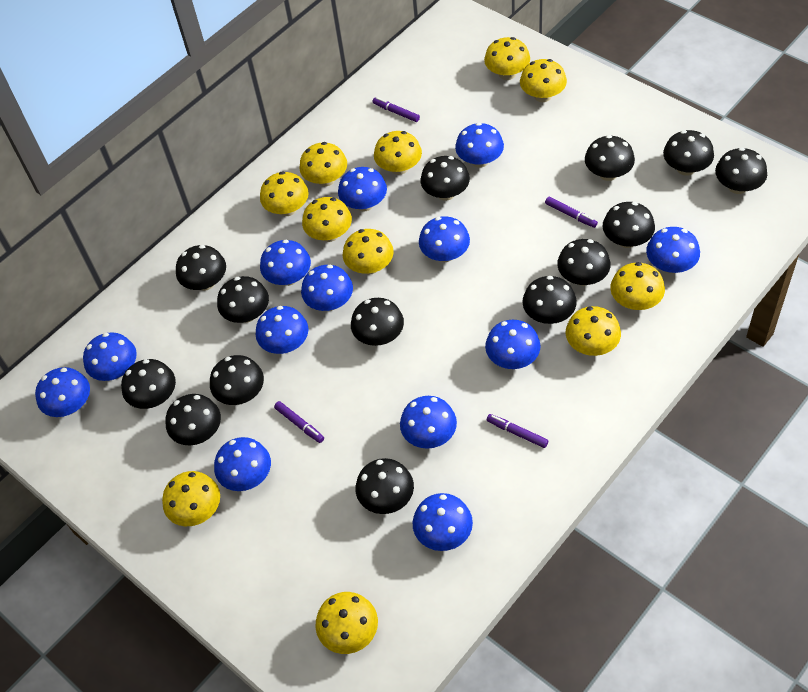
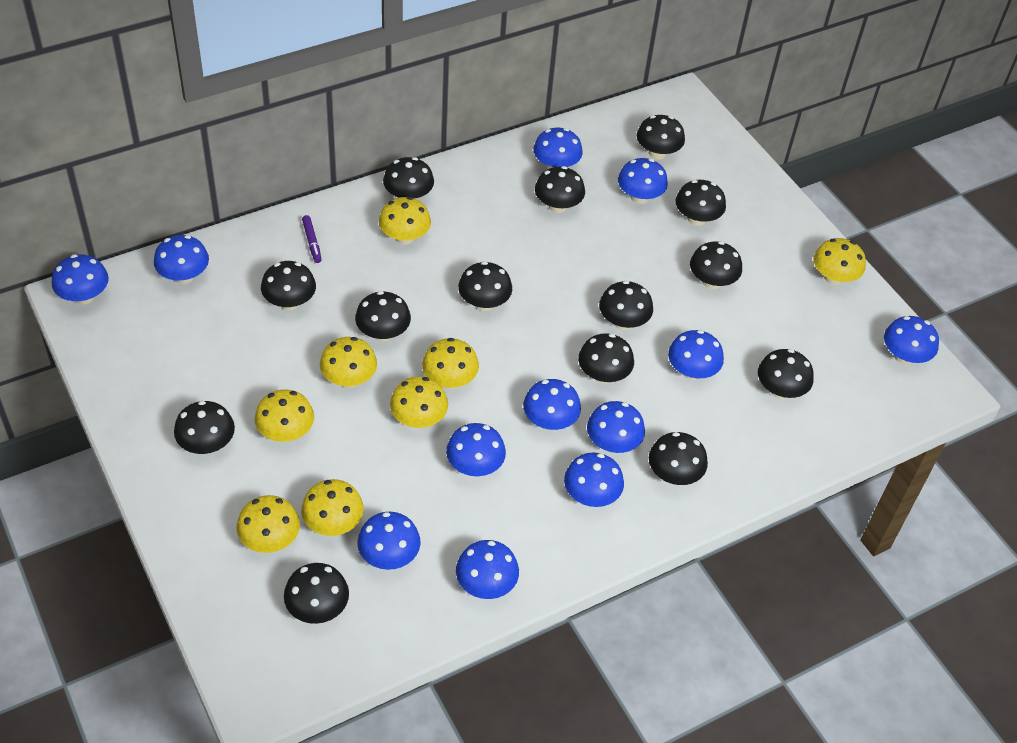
blue mushroom: [35,367,90,417] [83,332,137,381] [214,437,271,491] [256,306,309,354] [260,240,311,286] [301,265,353,311] [338,167,387,211] [400,396,457,449] [412,493,473,551] [419,216,470,262] [455,123,504,168] [485,320,541,369] [646,227,700,274] = 13 -> [52,254,109,304] [154,235,209,284] [357,512,421,570] [446,423,506,476] [456,540,519,599] [523,379,581,430] [533,127,583,169] [564,452,624,507] [587,401,645,453] [618,158,668,204] [668,330,724,380] [884,316,939,365] = 12
purple marker: [274,401,324,443] [372,97,420,122] [487,414,548,448] [545,197,598,228] = 4 -> [302,215,322,263] = 1
yellow mushroom: [162,471,220,526] [260,171,309,216] [299,142,347,187] [302,197,352,242] [315,592,378,654] [342,229,394,274] [374,131,422,175] [484,37,530,80] [520,59,567,102] [565,306,621,356] [610,262,665,310] = 11 -> [237,495,300,553] [255,389,314,442] [301,479,364,536] [320,337,377,388] [379,197,431,244] [390,377,448,428] [422,338,479,389] [813,238,866,285] = 8

